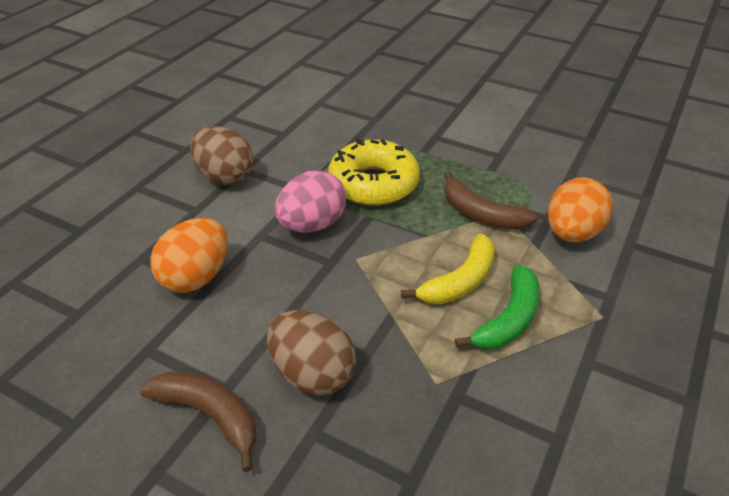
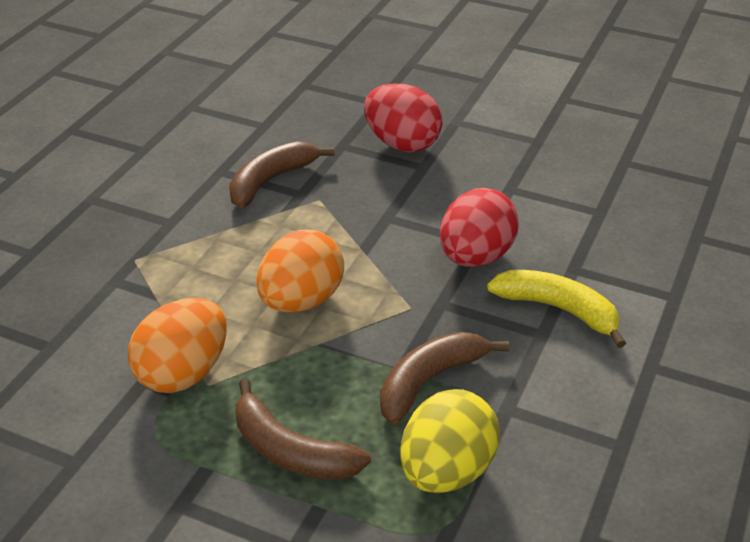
brown banana: [140,372,256,472] [444,171,538,230] = 2 -> [229,141,335,208] [235,379,371,480] [380,332,509,425] = 3
brown egg: [190,126,254,185] [267,310,356,396] = 2 -> none = 0
green banana: [455,265,539,349] = 1 -> none = 0
pink egg: [274,170,346,233] = 1 -> none = 0
red egg: none = 0 -> [364,84,443,152] [440,188,519,267] = 2
yellow donut: [328,138,420,206] = 1 -> none = 0
yellow egg: none = 0 -> [400,389,500,493] = 1

